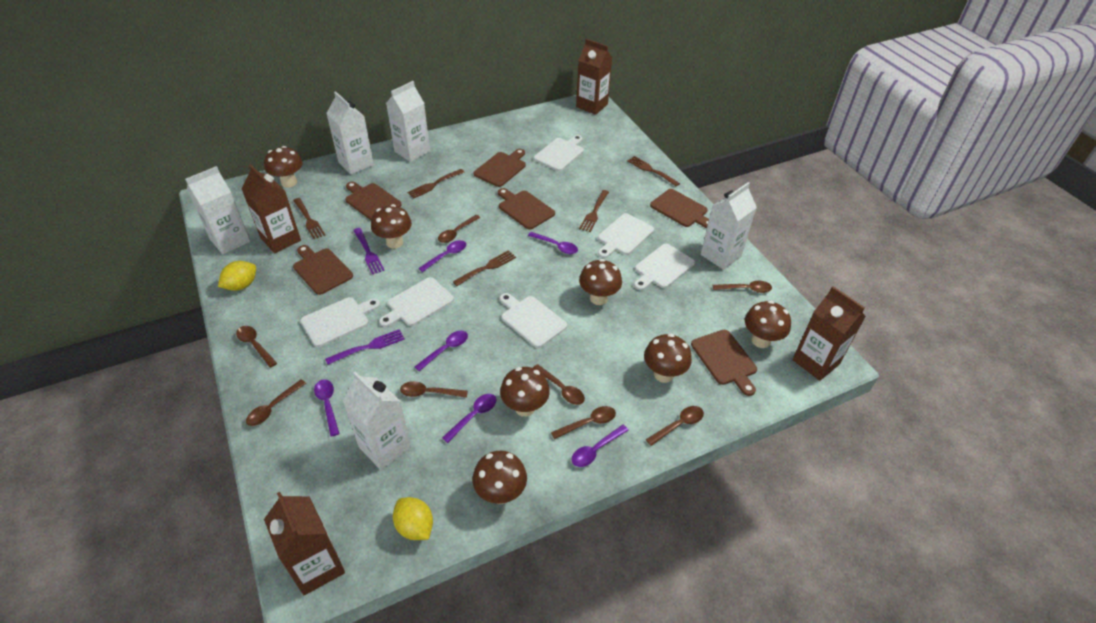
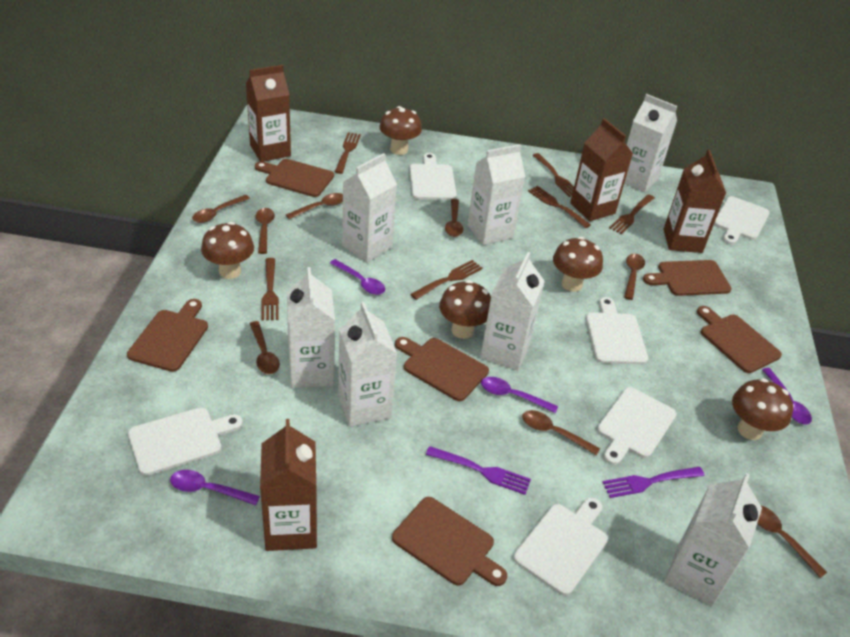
brown fork: [293,198,325,239] [407,169,464,199] [453,250,516,286] [579,190,609,232] [627,156,680,186] = 5 -> [261,258,279,320] [335,132,361,174] [410,260,483,300] [528,186,591,228] [533,153,574,197] [609,194,655,234] = 6
brown mushroom: [264,146,303,188] [371,204,412,249] [472,451,527,504] [500,367,550,417] [579,259,622,305] [644,333,692,383] [745,301,791,348] = 7 -> [201,222,254,279] [379,106,422,155] [439,280,491,339] [553,237,603,292] [732,378,793,440] = 5
purple spoon: [314,379,340,437] [415,331,468,371] [418,240,466,272] [442,394,497,443] [528,232,578,254] [572,425,628,467] = 6 -> [170,470,260,505] [330,259,385,295] [481,377,558,413] [762,368,812,425] = 4
white carton: [185,166,250,254] [326,91,374,175] [342,371,411,470] [386,81,430,162] [701,182,757,270] = 5 -> [287,267,335,388] [338,302,397,427] [342,153,397,263] [467,144,525,245] [480,252,545,371] [625,94,677,192] [664,473,762,606] = 7
yellow lemon: [218,261,256,291] [393,497,433,540] = 2 -> none = 0

